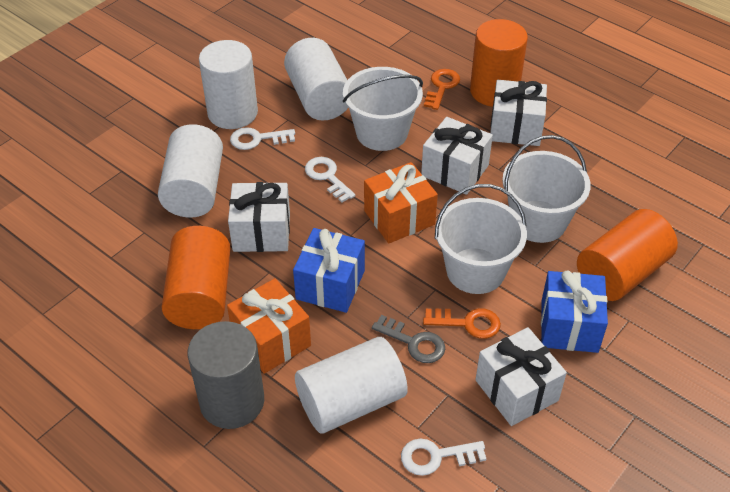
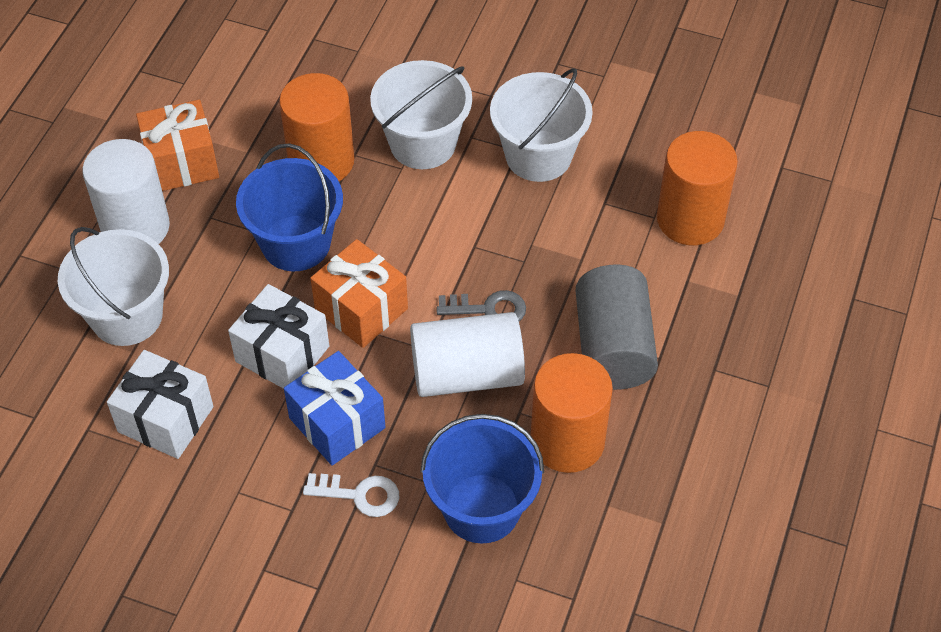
blue bucket: none = 0 -> [236,143,343,271] [420,414,544,544] = 2
blue gift: [293,228,365,313] [541,271,608,353] = 2 -> [284,351,386,466] = 1
orange key: [423,308,501,339] [424,69,460,110] = 2 -> none = 0
white cylinder: [158,124,223,218] [199,40,258,129] [284,38,348,120] [295,337,408,434] = 4 -> [82,139,170,244] [410,312,525,397] = 2
white gift: [228,182,290,252] [421,117,493,195] [476,327,567,426] [490,80,547,146] = 4 -> [107,350,214,459] [228,284,329,389] = 2
white key: [230,127,295,150] [305,157,356,202] [401,439,486,476] = 3 -> [303,473,400,517] = 1

